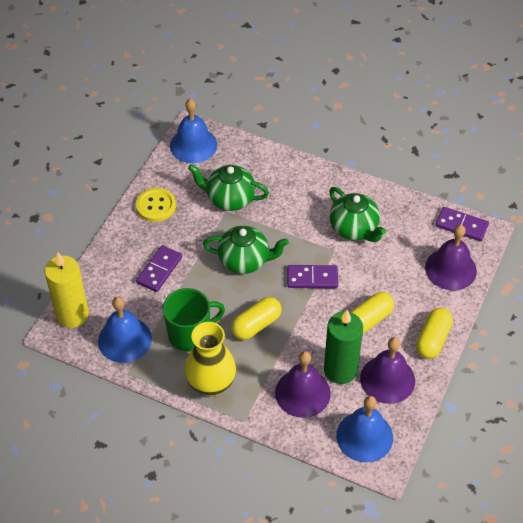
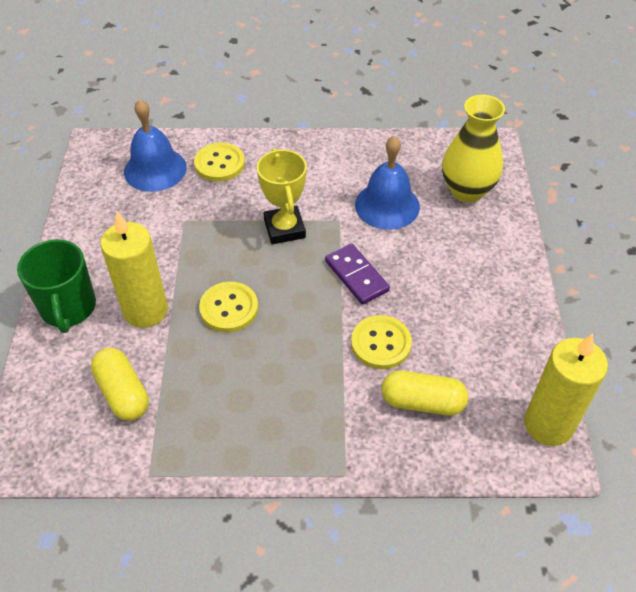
blue bell: [98,297,152,363] [170,99,217,163] [336,396,393,463] = 3 -> [124,99,187,192] [355,136,420,230] = 2
green candle: [324,310,363,384] = 1 -> none = 0
green teapot: [188,164,269,211] [203,226,289,274] [329,187,386,242] = 3 -> none = 0
purple bell: [275,351,331,418] [360,337,415,404] [425,225,477,290] = 3 -> none = 0
purple domino: [136,245,182,292] [287,265,338,288] [435,207,489,241] = 3 -> [325,244,390,305] = 1
yellow button: [136,188,176,222] = 1 -> [194,143,245,182] [199,282,258,333] [351,315,412,369] = 3
yellow candle: [45,252,89,328] = 1 -> [100,212,168,328] [524,334,608,446] = 2
yellow capsule: [231,297,282,340] [351,292,394,333] [416,308,453,359] = 3 -> [91,348,149,421] [382,371,468,416] = 2
yellow trophy: none = 0 -> [257,148,307,244] = 1

